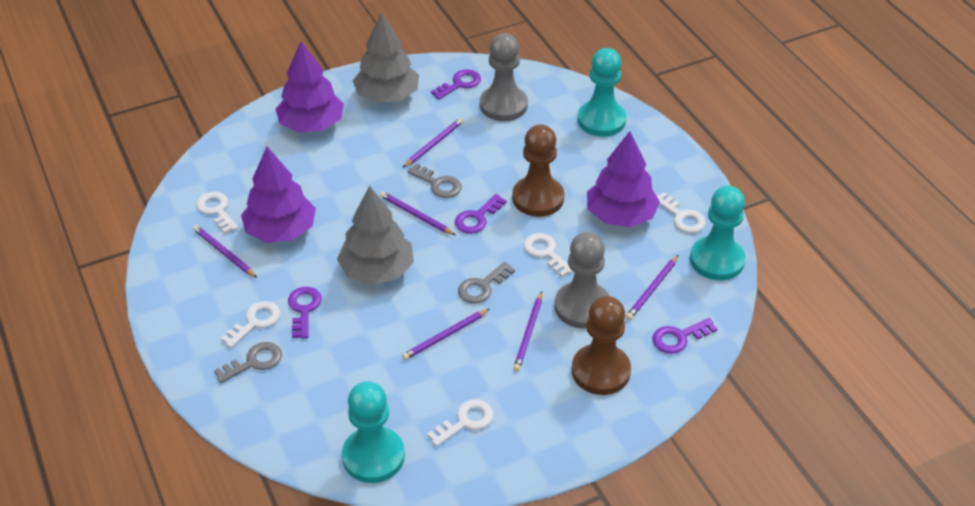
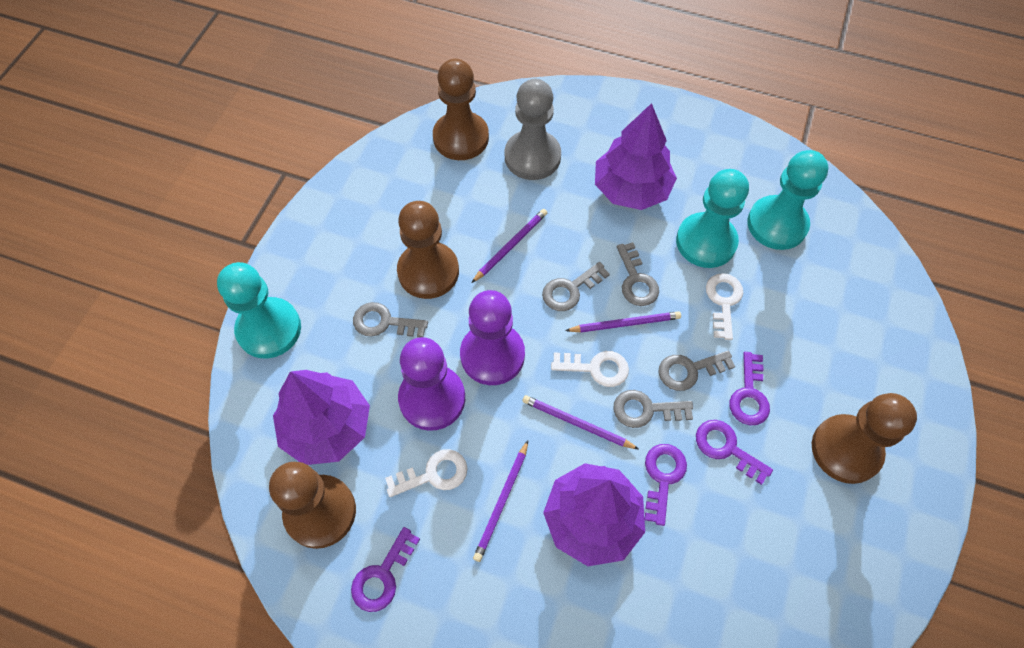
brown pawn: [512,124,564,217] [572,296,631,395] = 2 -> [269,462,356,549] [397,201,459,299] [433,58,489,160] [812,393,917,484] = 4
grey key: [214,342,282,383] [407,164,462,198] [458,262,515,304] = 3 -> [353,302,428,337] [542,262,610,311] [613,390,693,428] [617,242,659,306] [658,351,735,391] = 5
grey pawn: [480,33,528,121] [555,232,609,329] = 2 -> [504,79,561,180] = 1
grey tree: [337,186,414,285] [353,12,419,103] = 2 -> none = 0
purple pawn: none = 0 -> [398,337,465,431] [460,290,525,385] = 2
purple pencil: [193,225,257,278] [380,191,456,235] [402,309,490,360] [403,118,463,168] [513,291,542,371] [626,255,678,320] = 6 -> [472,209,547,283] [473,441,528,562] [522,395,638,449] [565,311,681,333] = 4
white key: [196,192,238,234] [220,301,280,348] [427,399,494,447] [524,233,573,277] [656,192,706,233] = 5 -> [385,449,468,497] [551,351,629,387] [706,273,743,340] = 3

